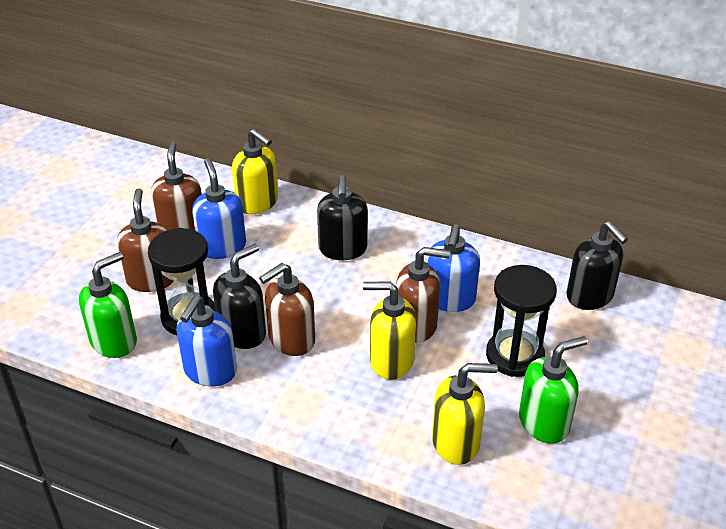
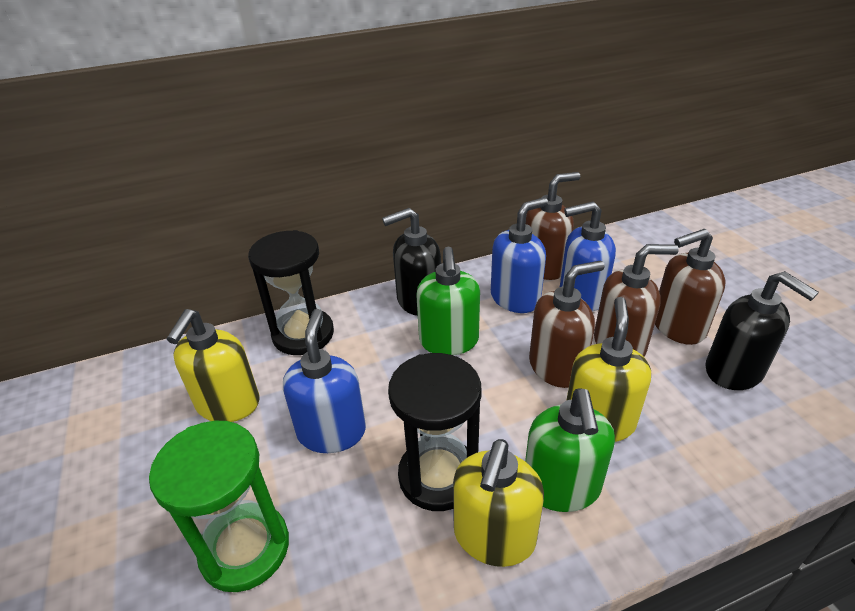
black soap dispenser: [213,244,266,349] [317,175,368,260] [567,221,628,310] = 3 -> [382,208,441,316] [705,271,819,390] = 2
green hourglass: none = 0 -> [149,421,289,592] = 1

